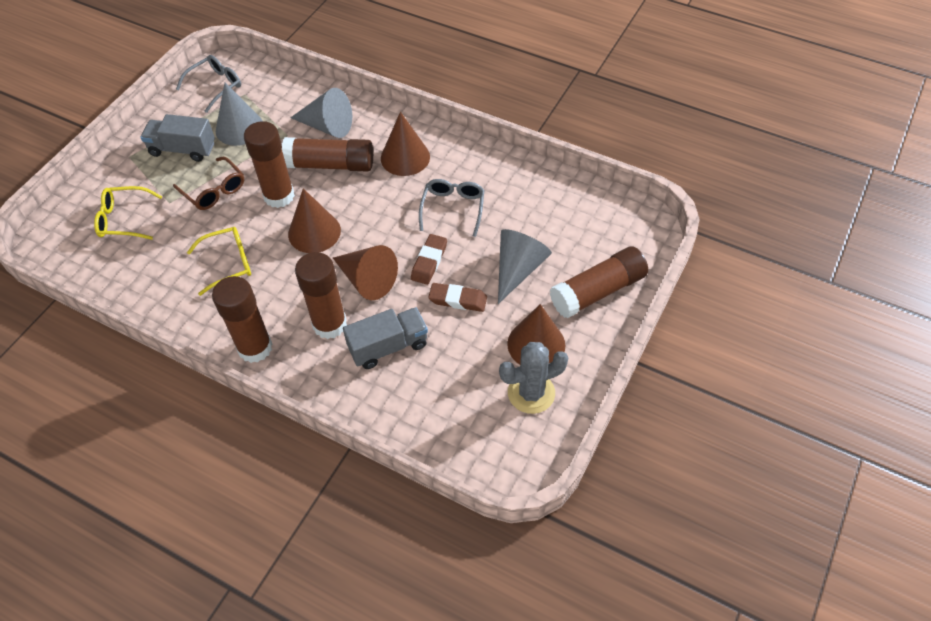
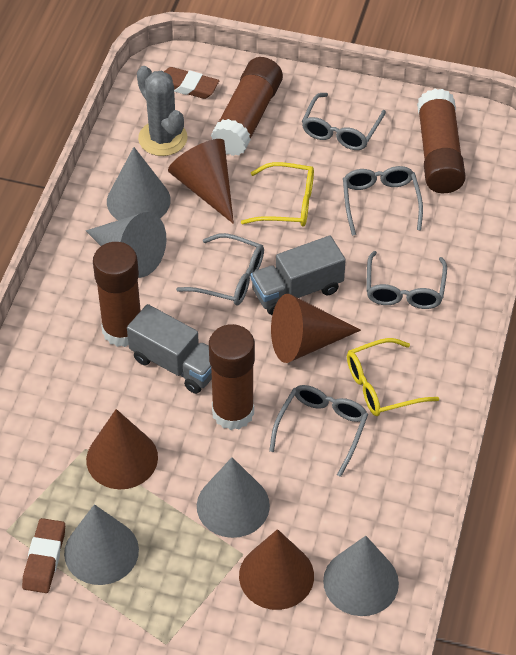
brown glasses: [173,156,244,210] = 1 -> none = 0
brown glue stick: [212,276,272,363] [244,121,295,208] [282,137,373,172] [295,252,347,339] [550,246,648,318] = 5 -> [93,242,141,347] [209,324,255,430] [211,57,283,156] [417,89,466,193] = 4
grey cone: [216,83,262,146] [290,88,352,138] [498,229,552,304] = 3 -> [64,504,139,585] [86,212,166,278] [107,147,171,220] [197,457,270,538] [323,536,399,616] = 5
grey glasses: [176,55,241,113] [419,179,484,237] = 2 -> [176,233,264,305] [269,385,368,477] [302,93,386,150] [343,166,423,236] [366,251,447,309] = 5

